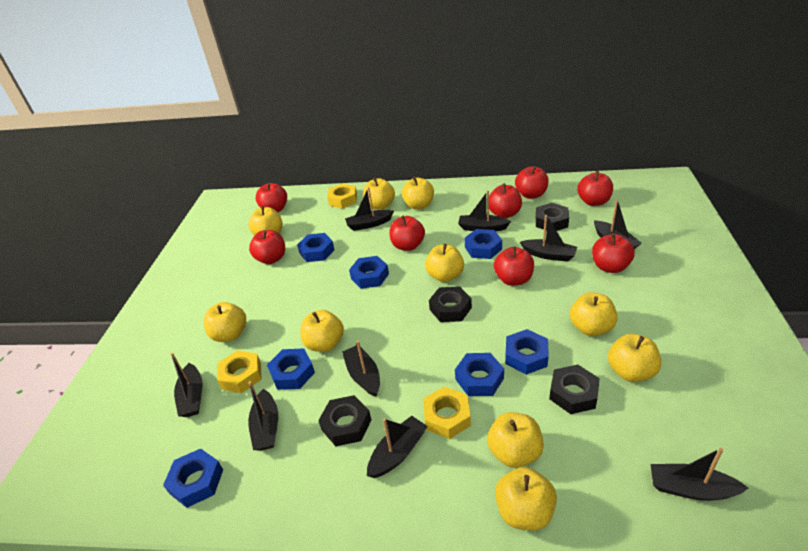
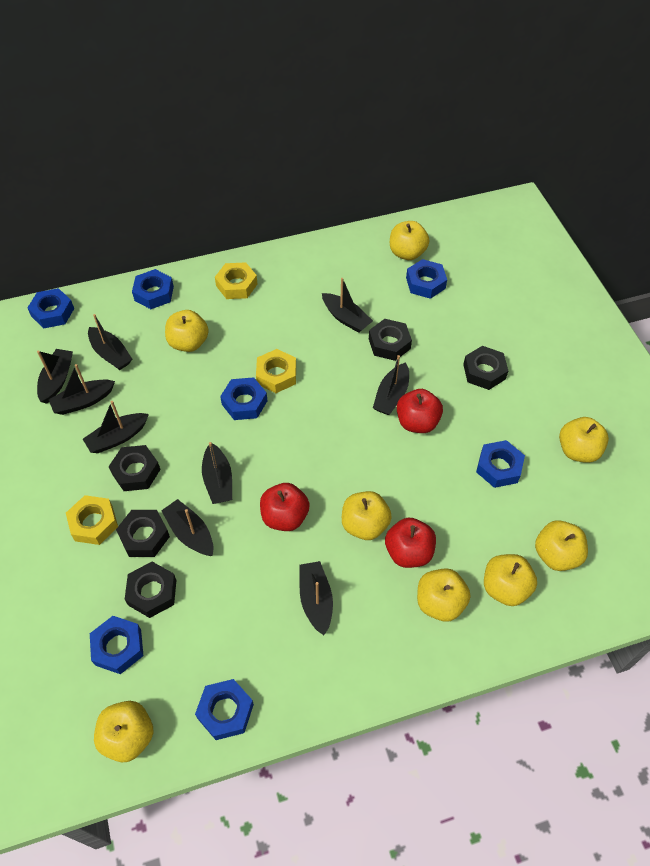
black nut: [318,395,371,446] [429,286,472,322] [536,203,569,231] [549,364,600,414] = 4 -> [109,445,161,491] [116,510,170,557] [125,562,176,618] [369,319,412,361] [463,346,508,390] = 5
red apple: [249,230,285,264] [255,183,287,212] [390,215,425,251] [489,183,522,218] [494,246,534,286] [515,166,549,199] [577,171,613,206] [592,234,635,273] = 8 -> [260,483,310,531] [385,518,436,568] [397,389,443,433] = 3
yellow apple: [204,302,246,342] [249,206,283,235] [300,310,344,352] [363,177,395,210] [402,177,434,210] [425,244,464,282] [487,412,544,468] [495,467,557,531] [570,292,617,336] [608,334,661,382] = 10 -> [94,701,153,763] [165,310,209,352] [342,491,392,540] [390,221,429,260] [417,568,470,622] [484,554,537,606] [535,520,588,571] [559,417,609,463] = 8

